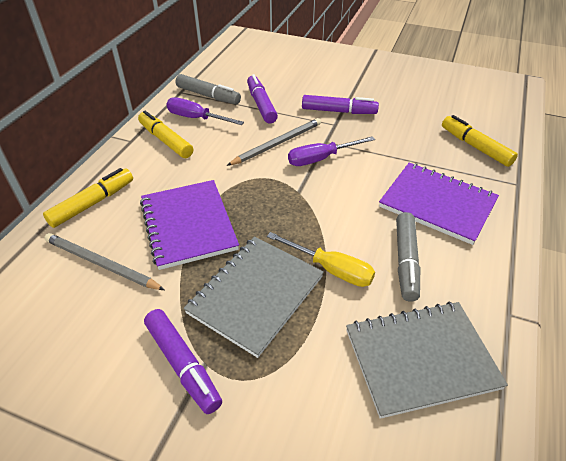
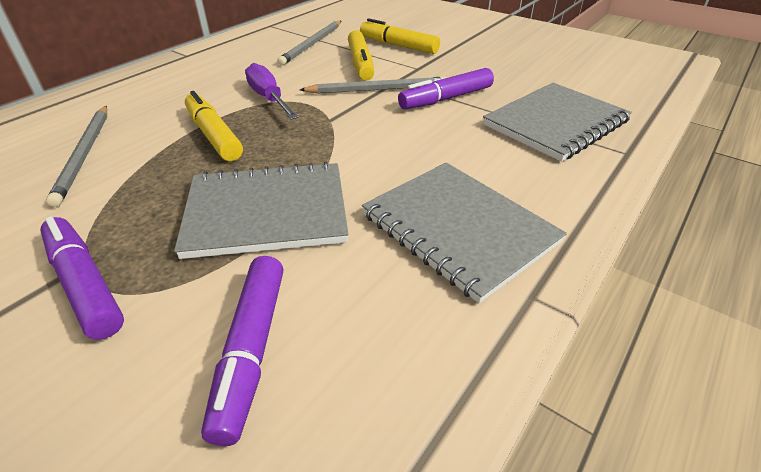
grey marker: [176,74,241,104] [396,212,420,302] = 2 -> none = 0
grey notebook: [183,236,324,358] [346,302,508,419] = 2 -> [174,161,348,259] [362,162,567,303] [483,83,632,162] = 3
grey pencil: [44,233,165,290] [227,118,321,166] = 2 -> [46,106,107,207] [277,21,341,66] [300,77,447,94] = 3
purple notebook: [140,180,239,270] [379,163,499,245] = 2 -> none = 0
purple screwdriver: [166,97,244,125] [288,136,375,166] = 2 -> [245,63,299,120] = 1
yellow screwdriver: [267,232,375,287] = 1 -> none = 0

